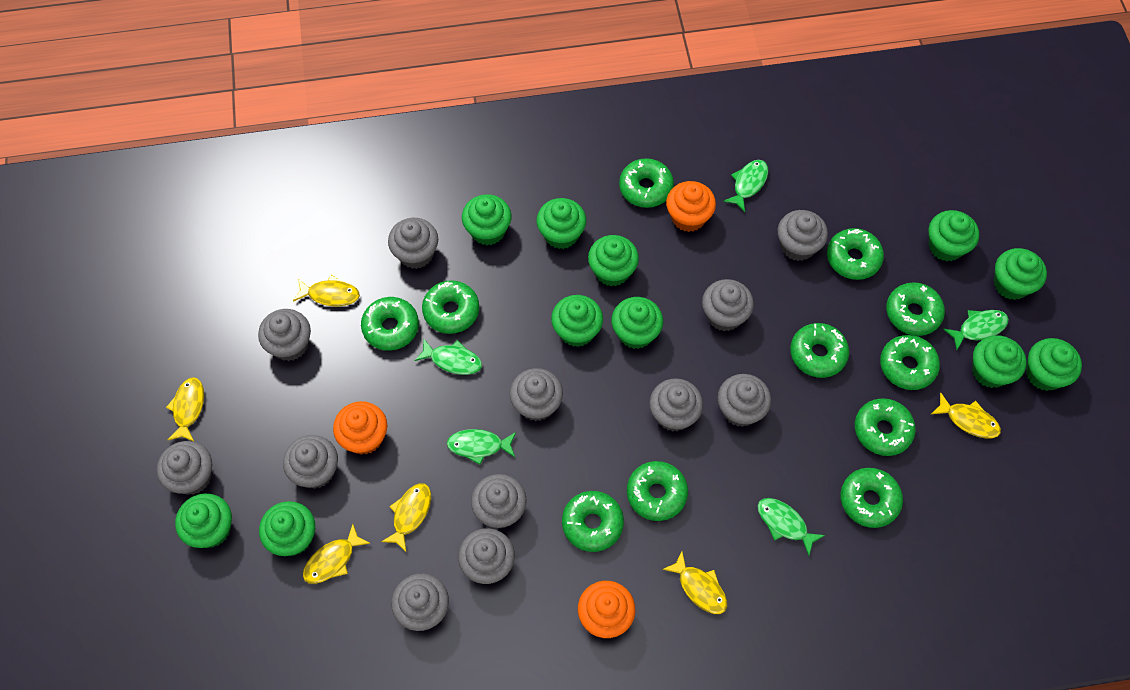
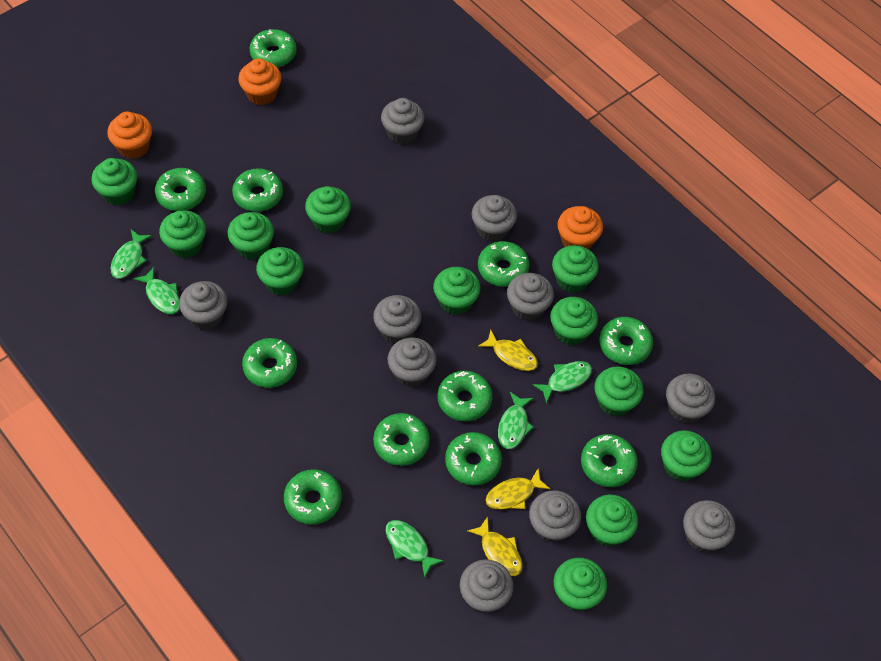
green cupcake: [175,493,232,548] [259,501,315,556] [462,194,511,245] [536,198,586,249] [551,295,603,347] [588,235,639,286] [611,297,663,349] [929,210,979,261] [972,335,1027,388] [994,248,1047,300] [1026,338,1082,391] = 11 -> [91,158,137,205] [159,210,206,258] [227,212,274,260] [256,247,304,295] [305,186,351,233] [433,267,480,315] [550,297,598,345] [552,245,599,293] [554,558,607,611] [586,495,638,547] [594,367,644,417] [661,430,712,481] = 12
grey cupcake: [157,441,212,495] [258,309,311,361] [283,435,338,489] [388,218,438,269] [391,574,449,631] [458,528,515,584] [471,474,527,528] [510,368,563,421] [649,378,703,432] [702,279,754,331] [718,374,771,427] [778,210,828,261] = 12 -> [179,281,228,330] [373,295,421,344] [381,98,424,145] [387,337,436,387] [460,559,513,613] [472,195,517,242] [507,273,554,321] [529,490,581,543] [666,374,715,424] [683,500,735,553] = 10
yellow fish: [166,377,204,442] [293,275,360,306] [303,524,371,584] [381,483,431,552] [662,551,727,614] [931,392,1001,438] = 6 -> [467,517,523,576] [478,330,538,371] [486,468,550,510] = 3

